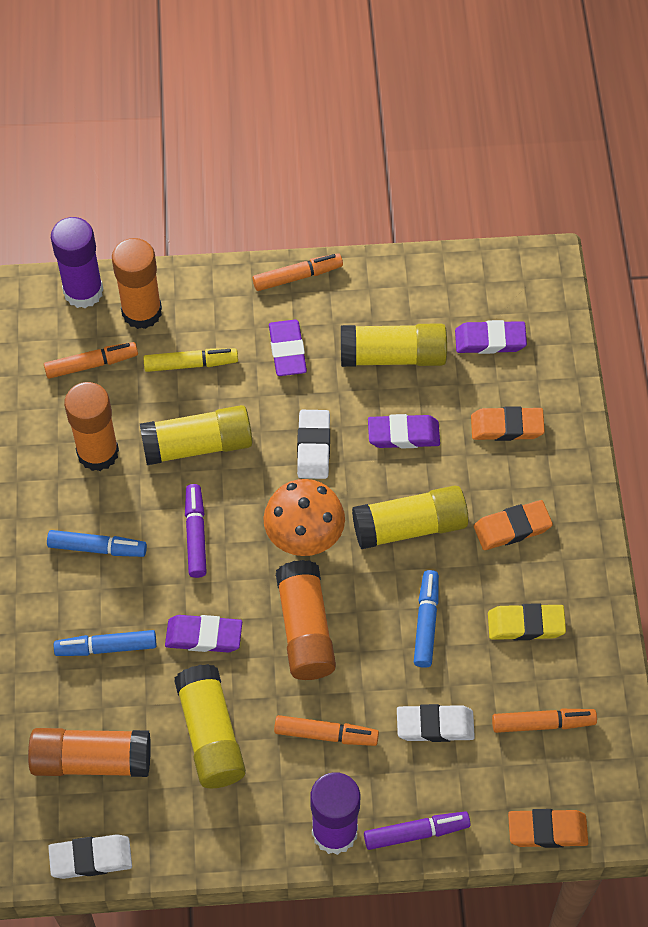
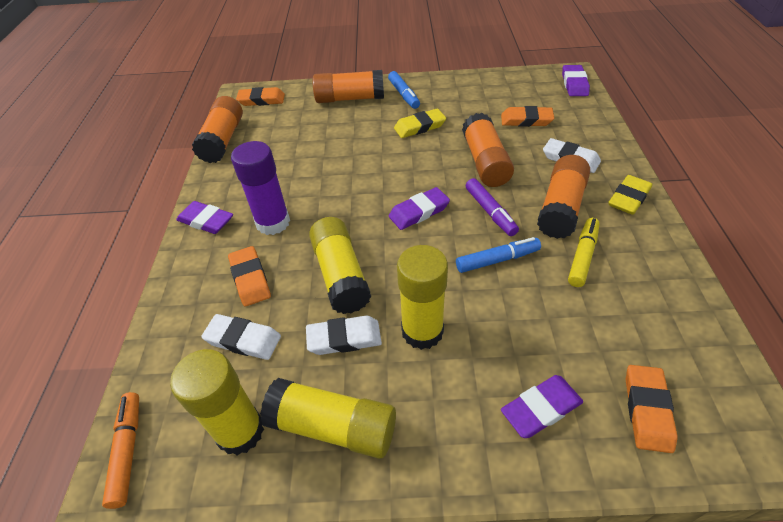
blue marker: [47,530,147,557] [54,630,156,656] [414,570,439,668] = 3 -> [388,71,420,109] [456,237,541,273] = 2
orange eraser: [471,406,545,441] [474,500,553,550] [508,809,588,848] = 3 -> [228,246,271,306] [236,87,285,106] [501,106,554,127] [626,365,678,453] = 4
orange marker: [44,342,138,379] [253,253,343,291] [274,715,379,746] [492,709,597,733] = 4 -> [102,392,139,509] = 1
orange mushroom: [263,479,345,556] = 1 -> none = 0
purple glue stick: [51,217,104,308] [310,772,360,855] = 2 -> [231,141,290,235] = 1
purple marker: [185,484,207,578] [364,811,470,850] = 2 -> [466,178,519,236] = 1
yellow eraser: [488,603,566,640] = 1 -> [394,109,446,138] [608,175,652,215] = 2

